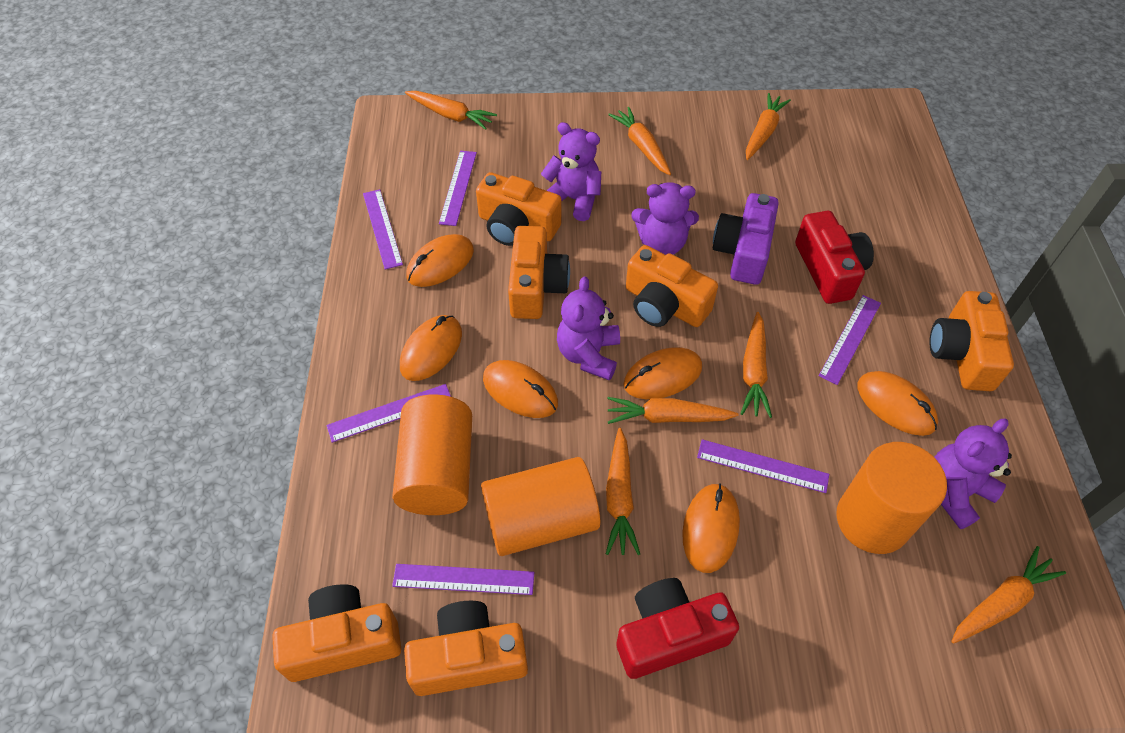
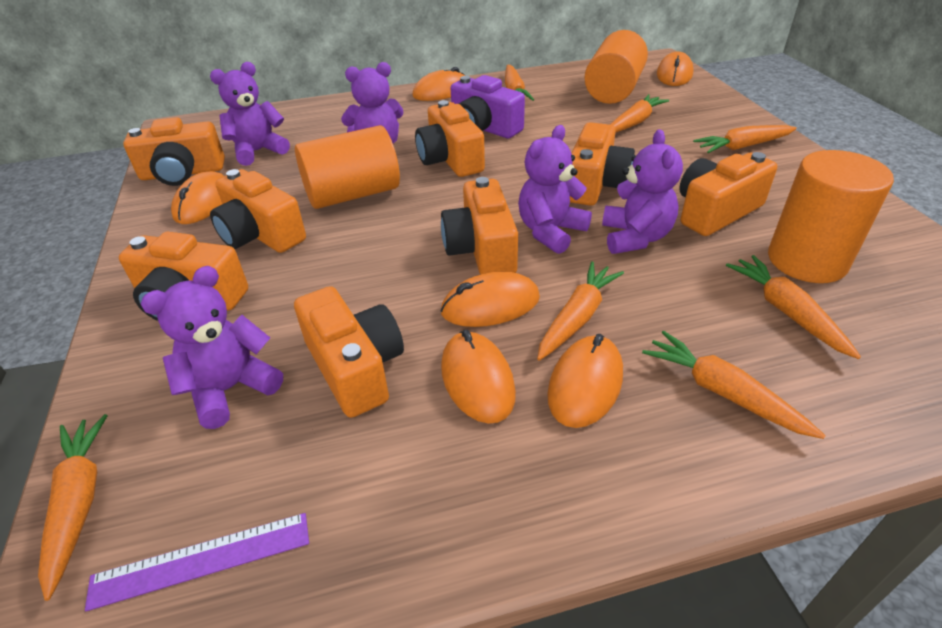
orange camera: [272,584,401,682] [404,601,528,696] [476,172,561,246] [508,226,570,319] [626,245,718,327] [930,291,1014,391] = 6 -> [119,232,248,321] [123,117,225,186] [210,169,306,253] [294,286,404,418] [415,100,485,177] [441,177,518,275] [570,122,635,206] [679,152,777,236] = 8
purple ruler: [327,384,451,443] [363,189,403,269] [392,564,534,595] [439,150,477,226] [697,439,829,493] [819,295,881,385] = 6 -> [85,513,309,611] = 1
purple teddy bear: [541,122,601,221] [557,276,620,380] [631,182,699,255] [935,419,1012,529] = 4 -> [141,266,283,429] [210,62,290,166] [341,62,404,143] [518,125,592,254] [602,129,683,254] = 5
red camera: [616,578,739,679] [795,211,874,304] = 2 -> none = 0

